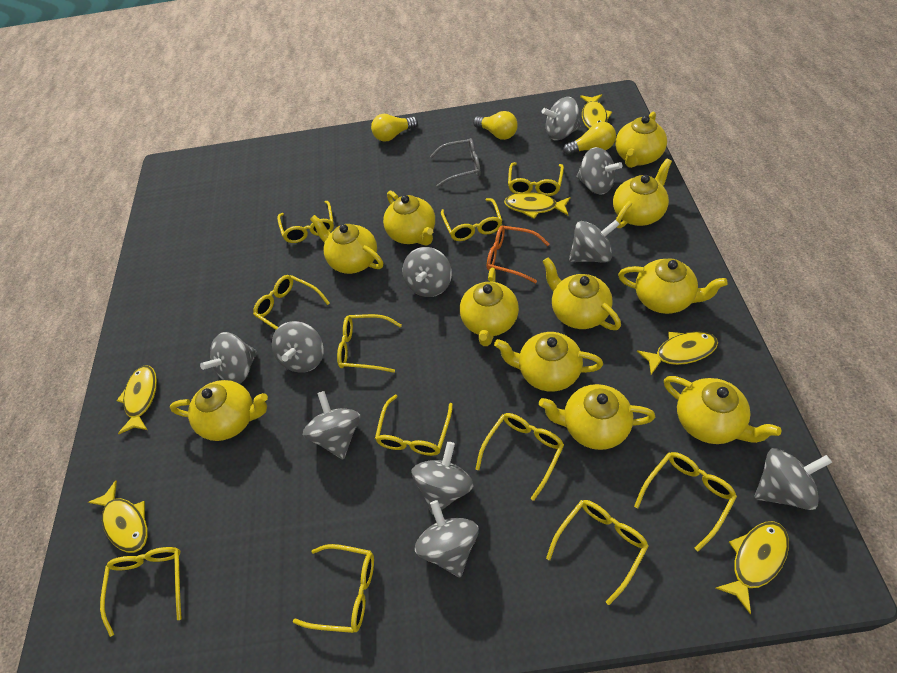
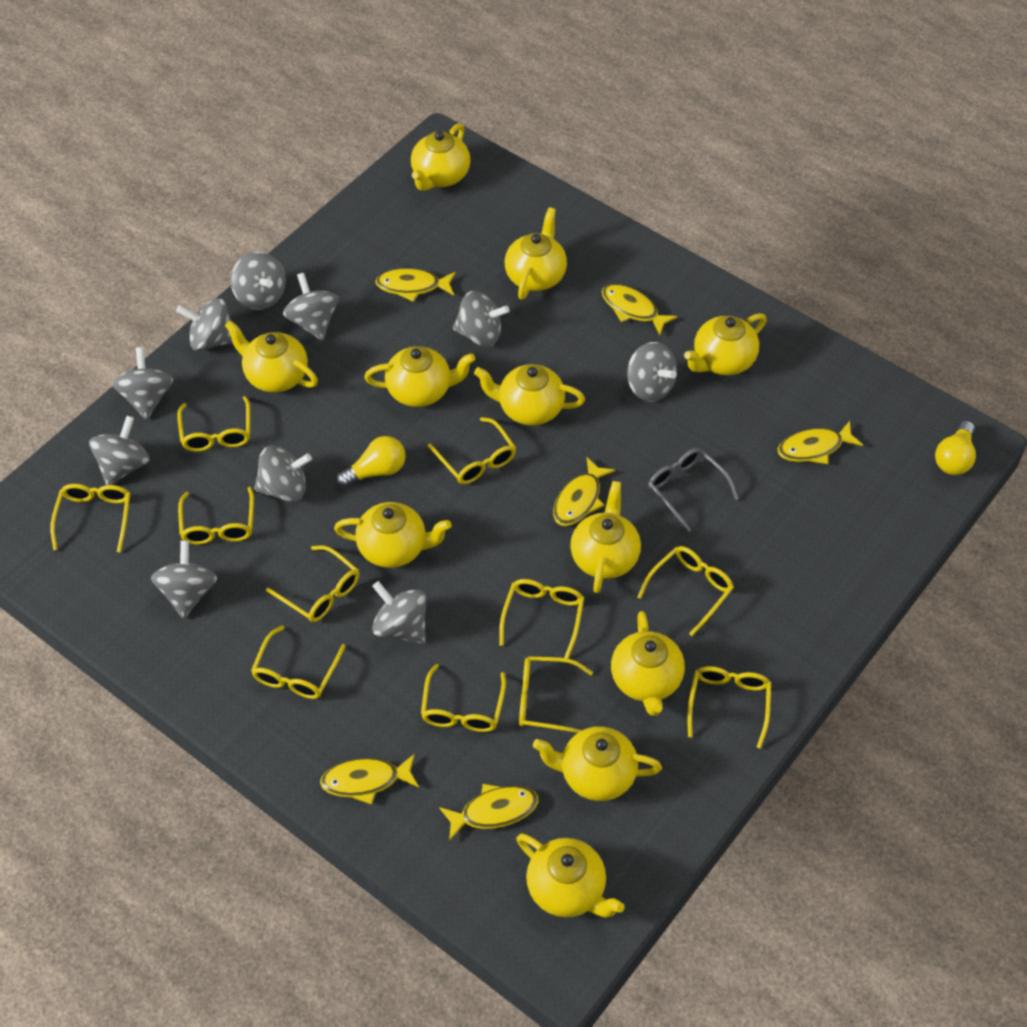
orange glasses: [487,225,549,283] = 1 -> none = 0
yellow light bulb: [371,114,418,142] [473,111,518,140] [563,122,616,155] = 3 -> [337,436,406,487] [935,421,976,475] = 2

